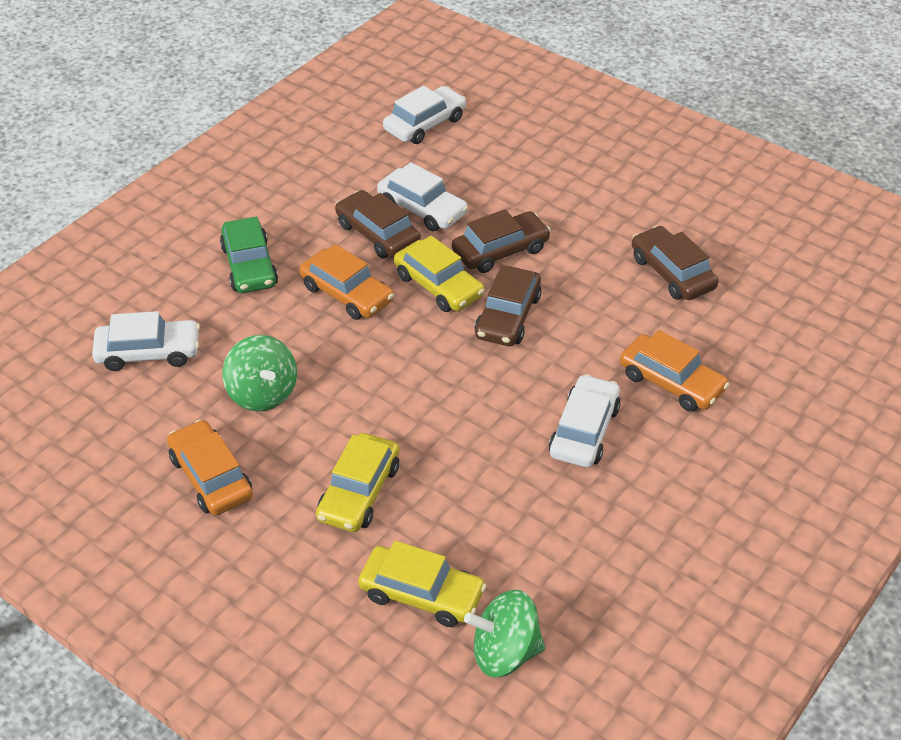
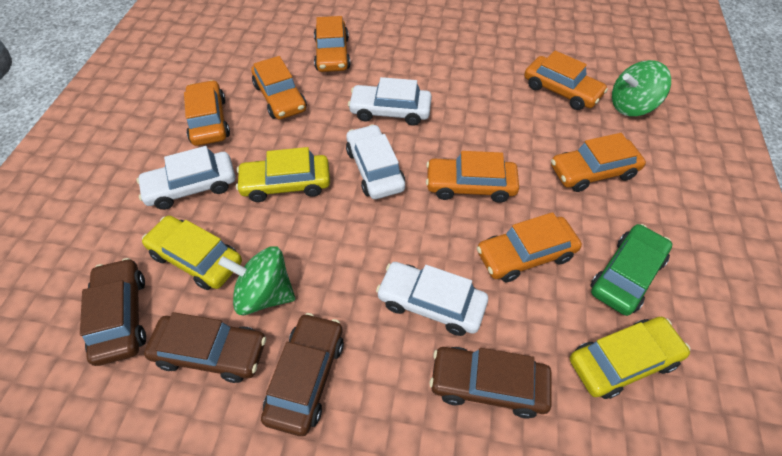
orange car: [167,419,253,515] [299,244,394,320] [620,330,729,412] = 3 -> [184,80,230,146] [251,56,307,120] [314,16,351,72] [426,151,519,203] [477,212,582,282] [524,51,608,110] [551,133,646,192] = 7

